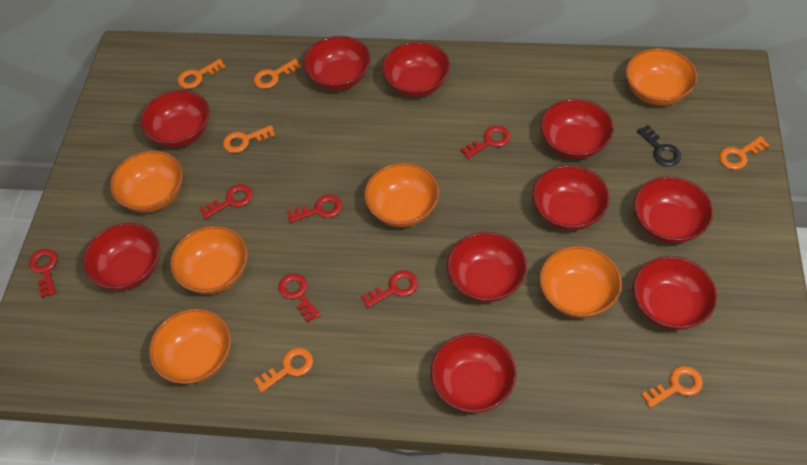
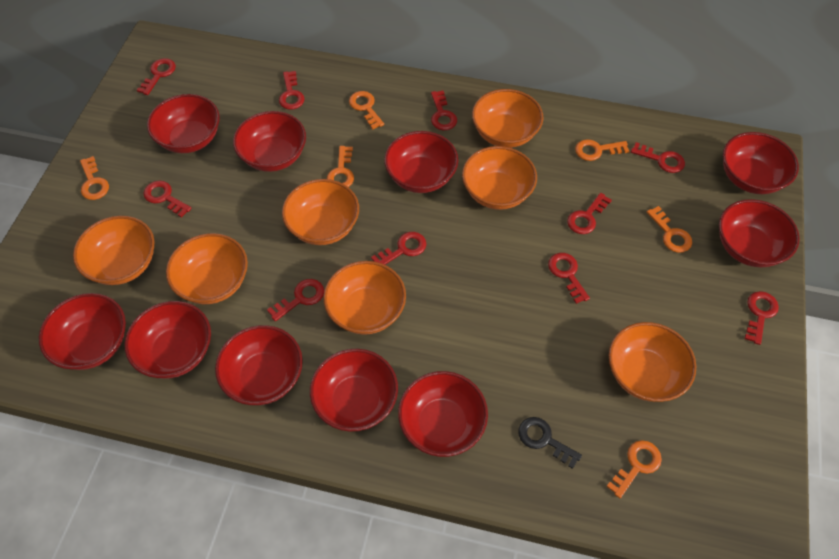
orange bowl: [110,150,183,213] [149,308,231,384] [170,226,248,294] [364,163,439,227] [539,246,622,318] [625,48,697,106] = 6 -> [73,216,155,285] [166,233,248,304] [282,179,359,245] [323,261,406,335] [462,146,537,210] [472,89,543,148] [609,322,696,402] = 7
red key: [29,249,57,298] [199,184,253,219] [278,273,320,323] [287,195,342,223] [361,271,418,308] [460,126,511,159] = 6 -> [137,58,176,95] [143,181,192,218] [267,279,324,322] [279,71,305,110] [371,232,426,265] [431,91,457,130] [548,253,590,304] [567,193,612,234] [631,142,685,173] [745,291,779,345] = 10

